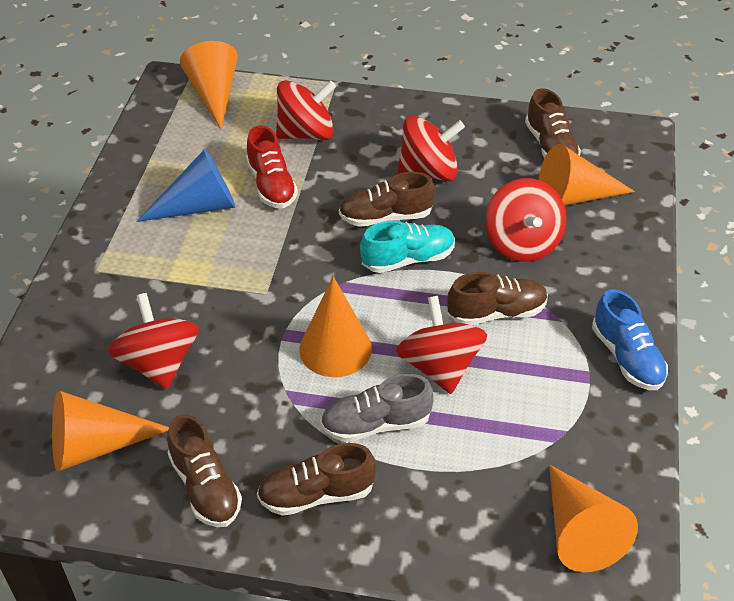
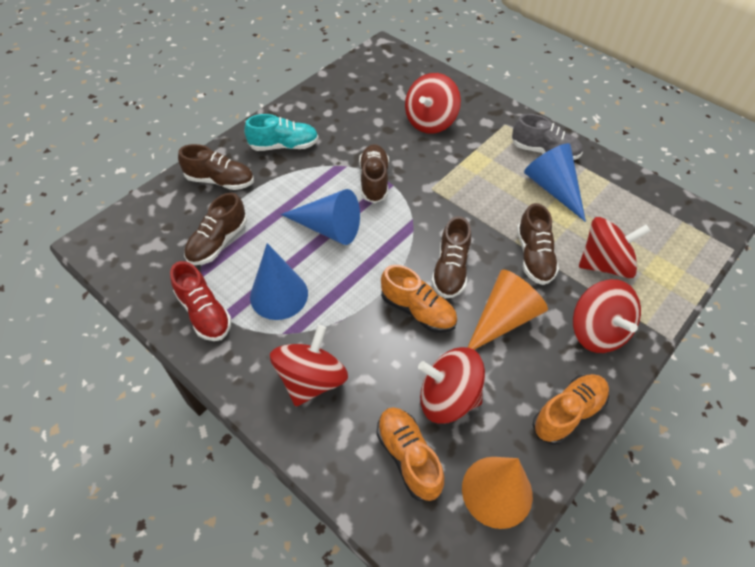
blue cone: [136,149,235,222] = 1 -> [250,243,308,320] [281,189,360,245] [524,143,586,222] = 3
blue shoe: [592,289,668,390] = 1 -> none = 0
orange cone: [52,391,169,472] [180,41,238,129] [299,276,372,377] [538,144,635,206] [549,464,638,572] = 5 -> [462,457,533,529] [467,270,548,350] = 2
orange shoe: none = 0 -> [376,407,444,501] [381,265,457,333] [533,374,609,445] = 3

